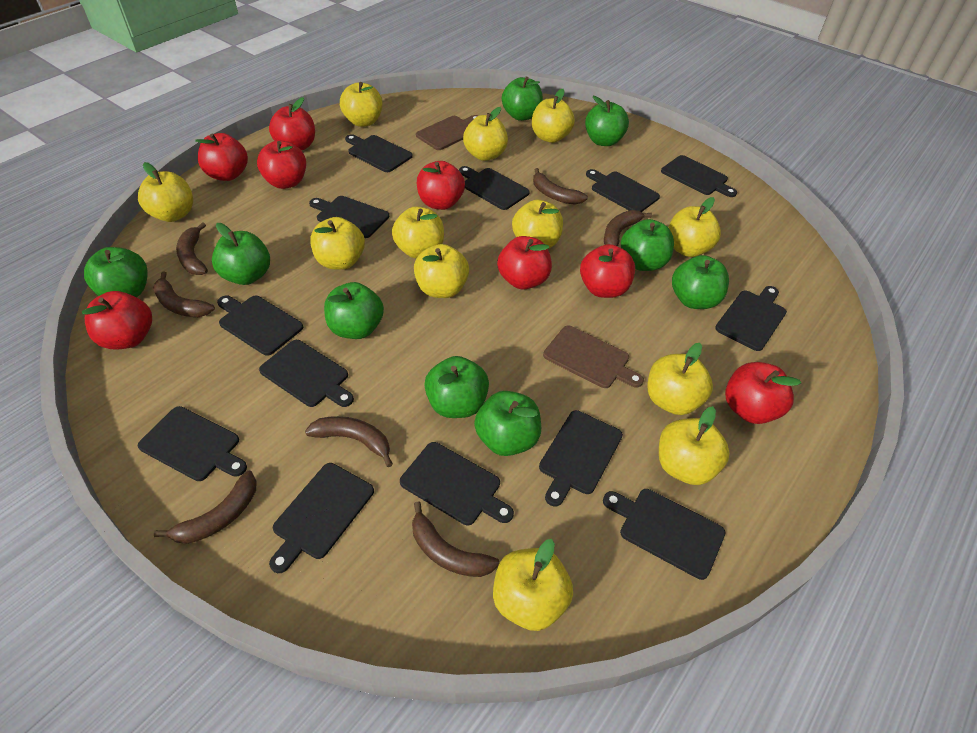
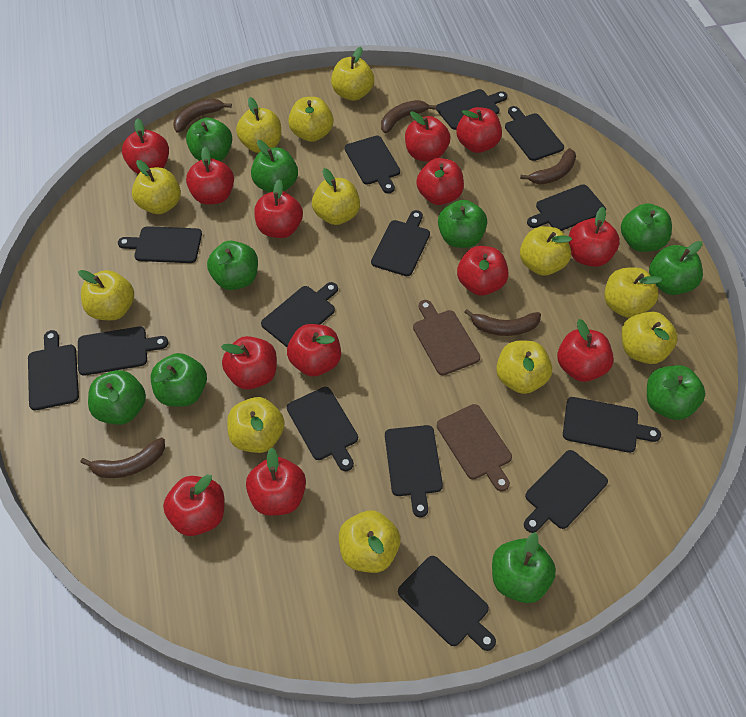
black cutting board: [138,406,247,481] [217,295,303,356] [259,340,354,407] [269,463,374,573] [309,196,389,238] [345,134,413,172] [400,442,514,525] [459,166,530,210] [539,410,623,507] [586,169,660,212] [603,489,726,580] [661,155,737,197] [715,286,787,351] = 13 -> [28,330,79,410] [78,326,169,376] [118,226,202,263] [261,282,338,347] [287,387,358,471] [345,136,400,193] [371,210,430,276] [385,425,443,517] [398,556,496,651] [436,89,507,130] [505,106,564,161] [524,450,608,533] [527,184,606,231] [563,397,661,453] = 14
brown banana: [153,271,215,317] [154,471,257,544] [176,222,208,275] [305,416,393,467] [412,501,499,577] [533,168,588,205] [604,210,652,246] = 7 -> [80,437,165,478] [173,99,232,133] [381,100,436,134] [464,309,541,336] [520,148,576,185] = 5
green apple: [84,247,148,297] [212,223,270,285] [324,282,384,339] [424,356,489,418] [474,391,541,456] [502,77,543,121] [585,96,629,146] [621,219,674,271] [672,255,729,309] = 9 -> [88,370,146,425] [151,353,207,407] [186,118,232,161] [207,241,258,290] [251,140,298,193] [438,200,487,248] [492,532,556,603] [621,203,672,252] [647,365,705,420] [649,241,703,295] = 10
red apple: [82,291,152,349] [195,133,248,181] [257,140,306,189] [269,97,315,151] [417,161,465,210] [497,236,552,289] [580,244,635,298] [725,362,801,424] = 8 -> [122,118,169,174] [163,474,224,536] [186,147,234,205] [221,336,277,389] [246,448,306,516] [254,179,303,238] [287,324,341,377] [405,111,450,162] [416,158,464,205] [456,107,502,153] [457,246,509,296] [557,319,614,382] [569,207,620,267] = 13

